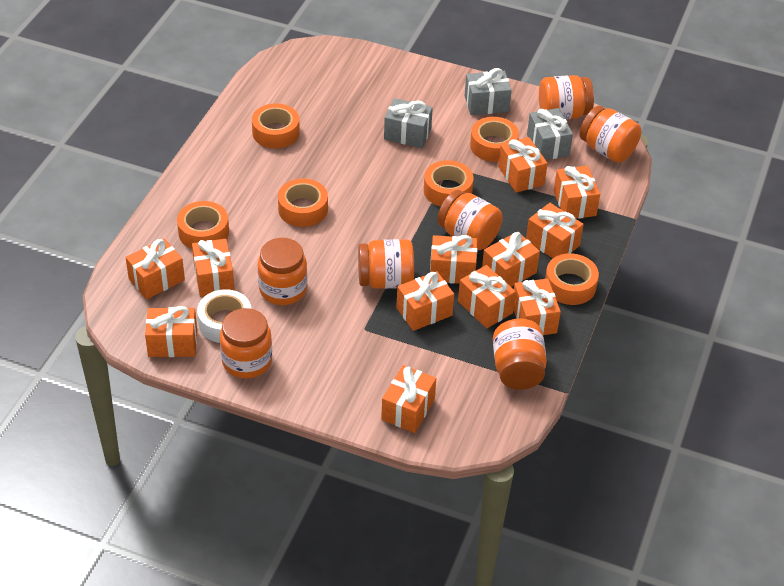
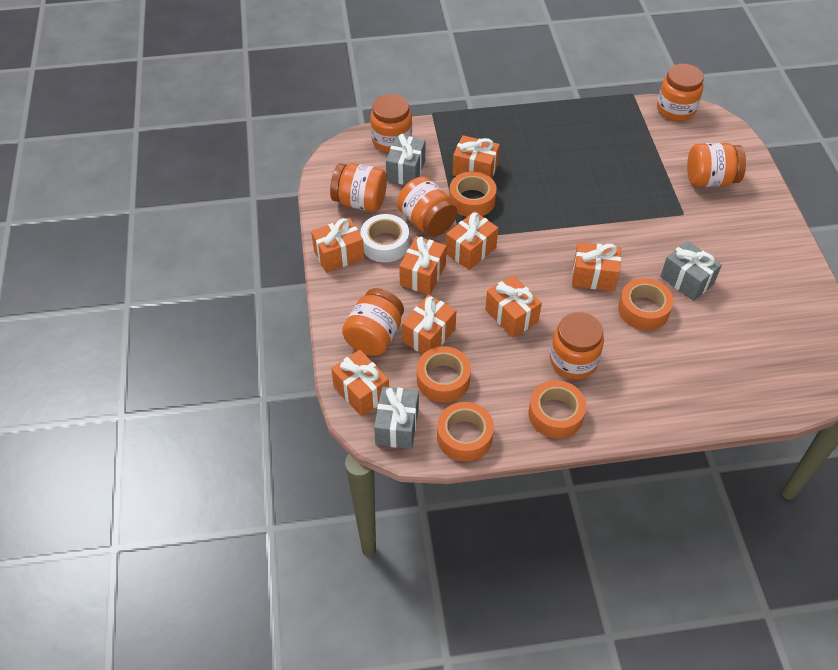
orange gift: [125,238,185,299] [145,306,197,357] [192,239,235,297] [381,365,436,433] [396,271,454,331] [430,235,477,284] [458,265,516,328] [482,232,540,287] [498,137,548,193] [514,278,561,335] [526,203,584,258] [554,166,600,219] = 12 -> [311,218,364,273] [331,350,389,417] [399,236,446,295] [402,294,456,354] [446,211,498,270] [452,135,500,178] [485,275,542,338] [572,242,621,291] = 8
orange tape: [177,201,229,249] [252,103,300,149] [278,178,328,227] [424,160,474,207] [470,117,519,162] [545,253,599,305] = 6 -> [417,346,471,403] [437,402,494,462] [449,171,497,217] [528,380,586,439] [618,278,674,330] = 5

